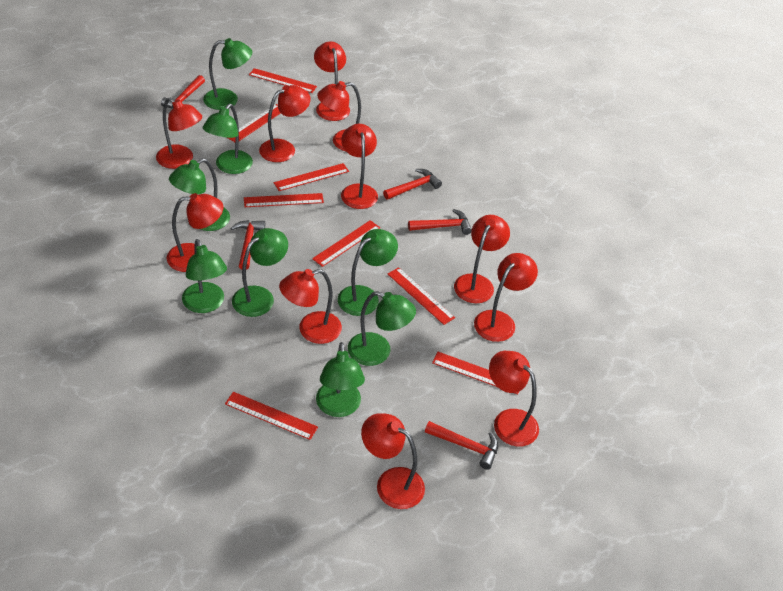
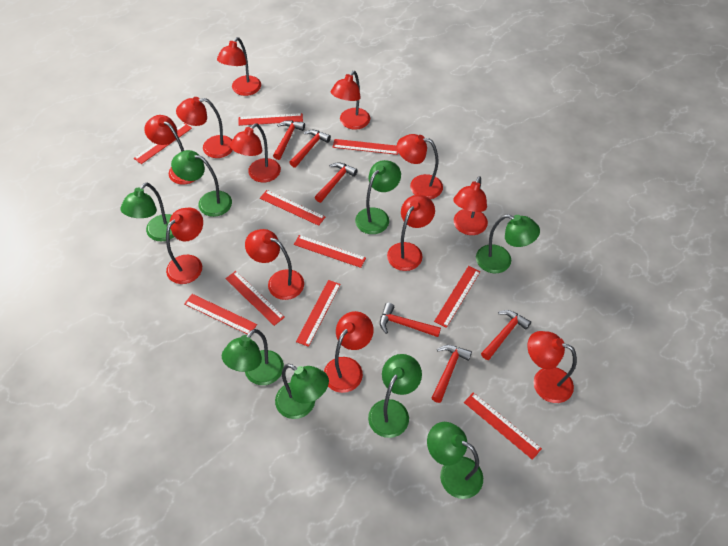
red hammer: [161,75,205,109] [231,220,265,270] [383,169,442,200] [408,209,472,235] [425,421,498,470] = 5 -> [273,120,305,160] [289,130,331,168] [315,162,358,203] [380,303,441,337] [431,345,472,403] [481,310,531,360] = 6
red lamp: [156,98,202,169] [167,193,223,272] [259,85,311,162] [279,269,342,344] [314,41,350,121] [317,81,361,151] [341,124,378,209] [361,413,425,509] [454,215,510,303] [474,253,538,342] [489,351,539,447] = 11 -> [144,115,194,185] [166,207,203,284] [176,97,233,158] [217,37,261,96] [230,123,281,183] [245,229,304,300] [324,311,374,393] [331,71,370,130] [387,195,435,271] [397,134,443,199] [453,176,488,235] [527,331,577,403] = 12
red ruler: [225,392,318,440] [228,104,281,142] [244,193,324,207] [249,68,317,93] [274,163,349,191] [312,220,380,267] [388,267,455,325] [432,352,519,395] = 8 -> [134,123,192,164] [184,294,257,334] [225,271,285,326] [239,113,303,126] [260,190,325,226] [294,235,366,268] [296,280,341,347] [333,139,398,155] [434,266,480,328] [464,392,542,460] = 10

